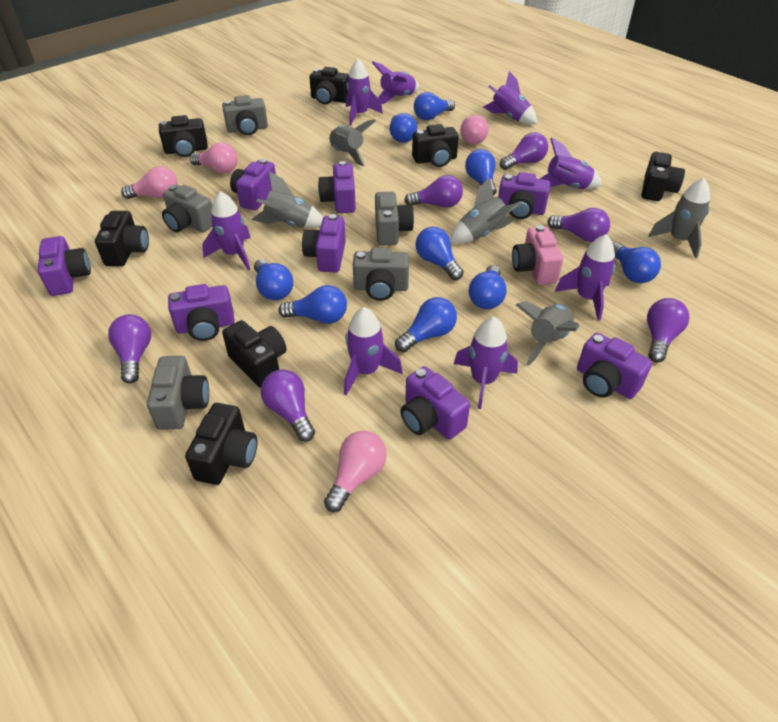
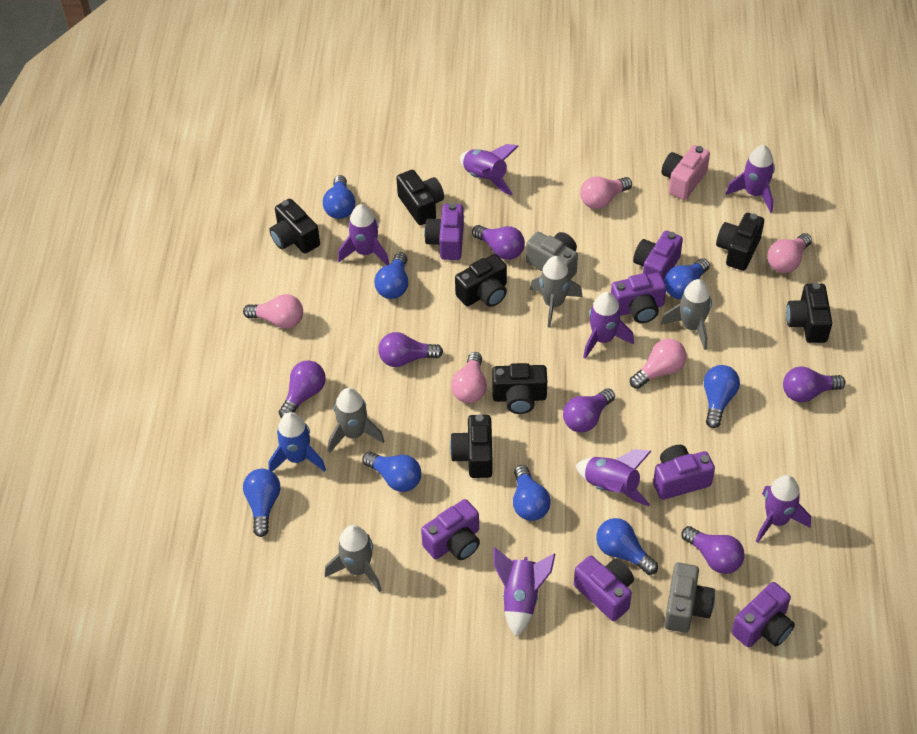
blue light bulb: [254,259,293,300] [278,285,347,324] [390,113,417,143] [395,297,457,352] [414,92,455,120] [416,227,464,280] [465,149,497,196] [469,265,507,309] [613,242,661,283] = 9 -> [243,469,280,537] [323,175,355,219] [362,452,421,492] [374,252,408,299] [513,465,551,521] [596,518,658,575] [664,258,710,299] [704,365,740,428] = 8
blue rocket: none = 0 -> [268,412,326,472] = 1
grey camera: [147,356,209,430] [162,185,212,232] [222,95,268,135] [353,247,409,301] [375,192,414,245] = 5 -> [526,232,578,280] [664,563,715,633] = 2
grey rocket: [252,171,323,228] [329,119,376,167] [450,178,521,244] [516,301,579,365] [648,178,710,259] = 5 -> [324,525,382,592] [328,388,384,453] [530,256,583,328] [661,279,712,350] = 4
pink light bulb: [121,166,178,199] [190,143,238,174] [324,431,387,512] [461,115,489,144] = 4 -> [243,294,303,329] [451,352,487,403] [580,176,632,209] [630,339,687,389] [767,233,812,273] = 5
purple camera: [38,236,91,296] [168,284,235,341] [230,159,276,210] [302,214,346,272] [318,161,356,213] [400,366,470,439] [498,172,550,219] [577,333,652,399] = 8 -> [421,499,480,560] [424,203,464,260] [574,556,634,621] [611,273,666,323] [633,231,683,280] [653,445,715,500] [732,582,795,647] = 7
purple rocket: [202,191,251,270] [344,307,403,395] [346,59,383,126] [372,62,419,104] [454,317,518,409] [484,71,537,125] [540,138,602,189] [555,234,615,321] = 8 -> [338,204,389,265] [460,144,519,196] [494,547,555,637] [576,449,652,506] [583,292,634,359] [726,145,775,213] [756,475,811,543] = 7

